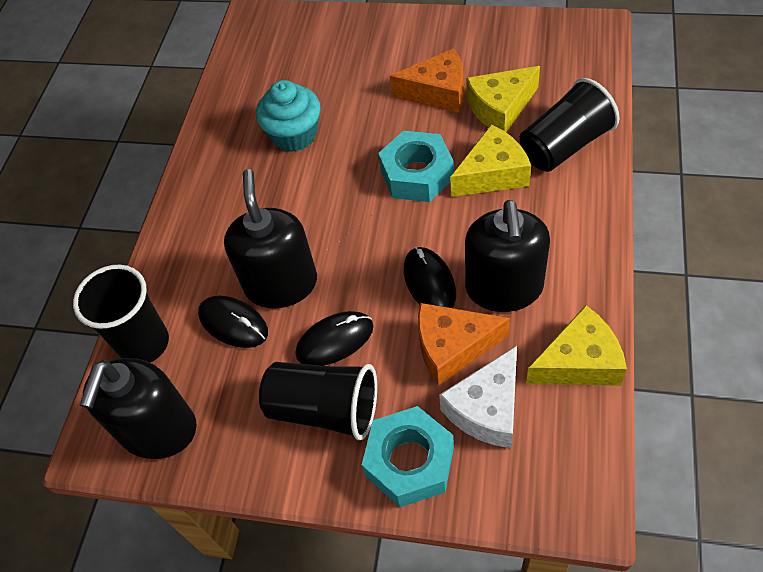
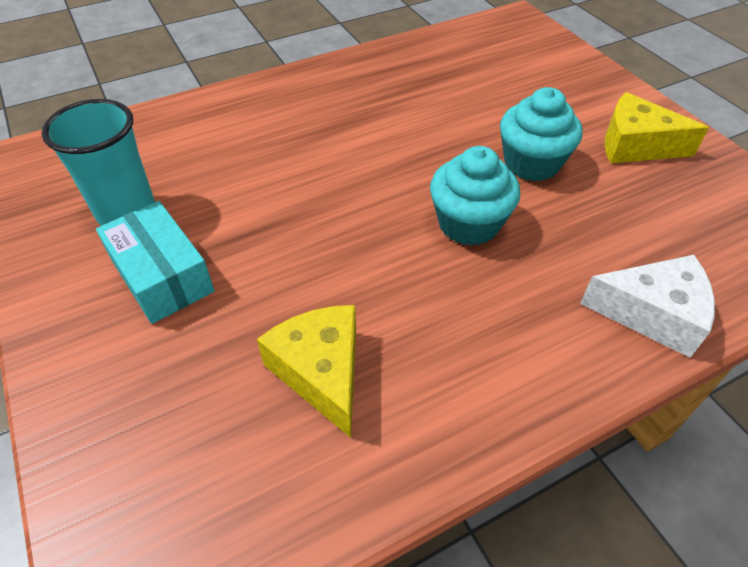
black cup: [73,265,169,362] [259,362,377,440] [520,78,619,172] = 3 -> none = 0
black mouse: [198,296,268,348] [296,311,373,366] [404,247,456,308] = 3 -> none = 0
black soap dispenser: [80,358,197,459] [224,169,317,308] [465,200,550,312] = 3 -> none = 0
orange cheese: [390,48,464,113] [418,303,510,386] = 2 -> none = 0
turquoise box: none = 0 -> [96,201,215,324] = 1
turquoise cup: none = 0 -> [42,99,155,226] = 1
turquoise cupcake: [256,80,321,152] = 1 -> [430,146,520,246] [500,87,583,181] = 2
turquoise nut: [362,406,454,507] [378,131,454,202] = 2 -> none = 0
yellow cheese: [450,125,531,197] [466,66,540,132] [526,305,627,386] = 3 -> [257,305,356,438] [604,92,709,163] = 2

